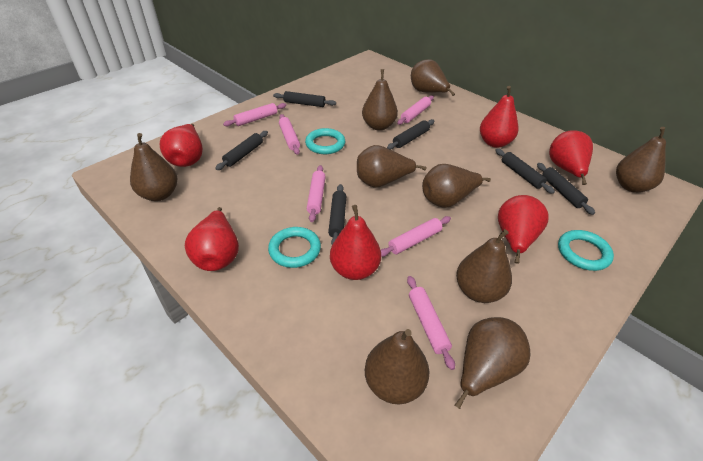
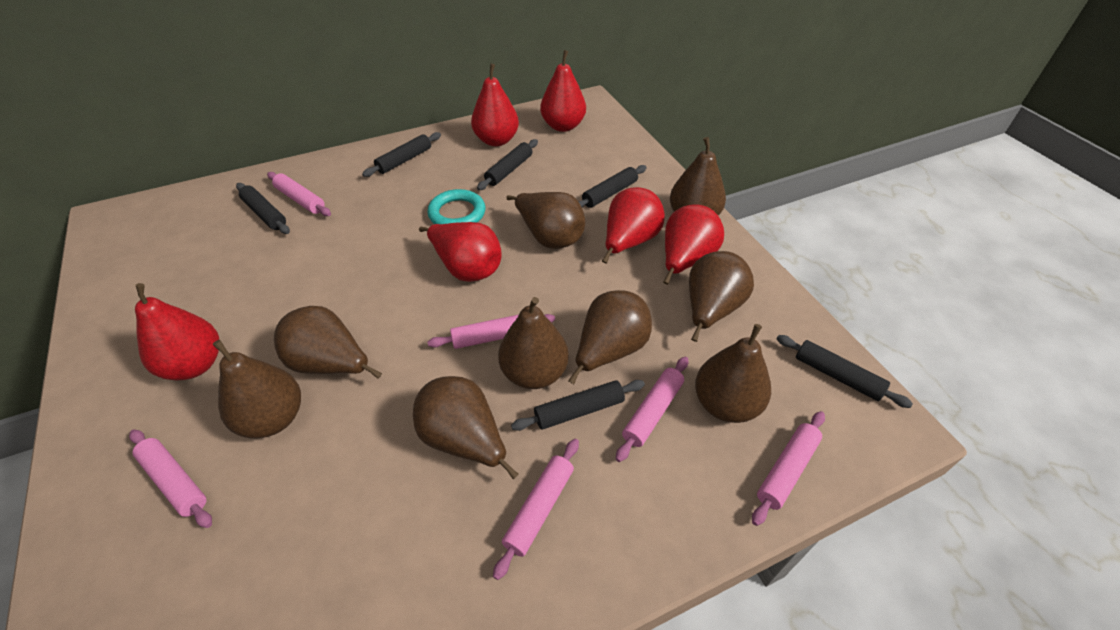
turquoise ring: [268,227,321,268] [305,128,345,154] [558,230,614,271] = 3 -> [427,189,485,224] = 1

